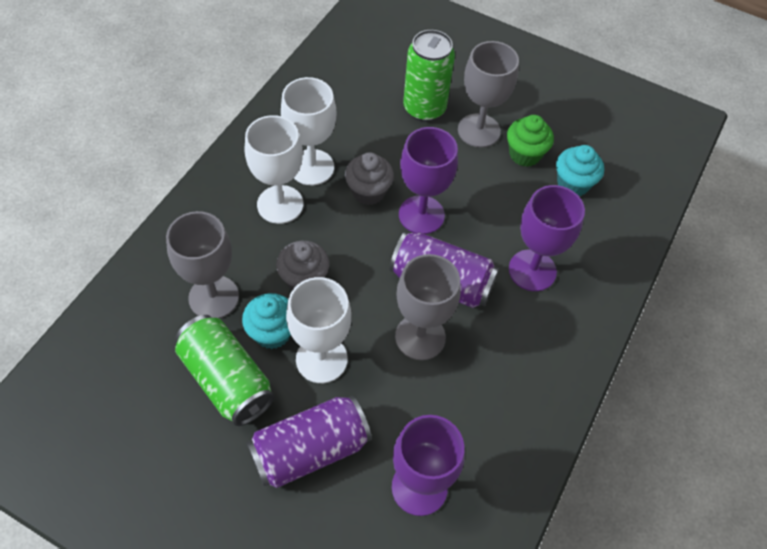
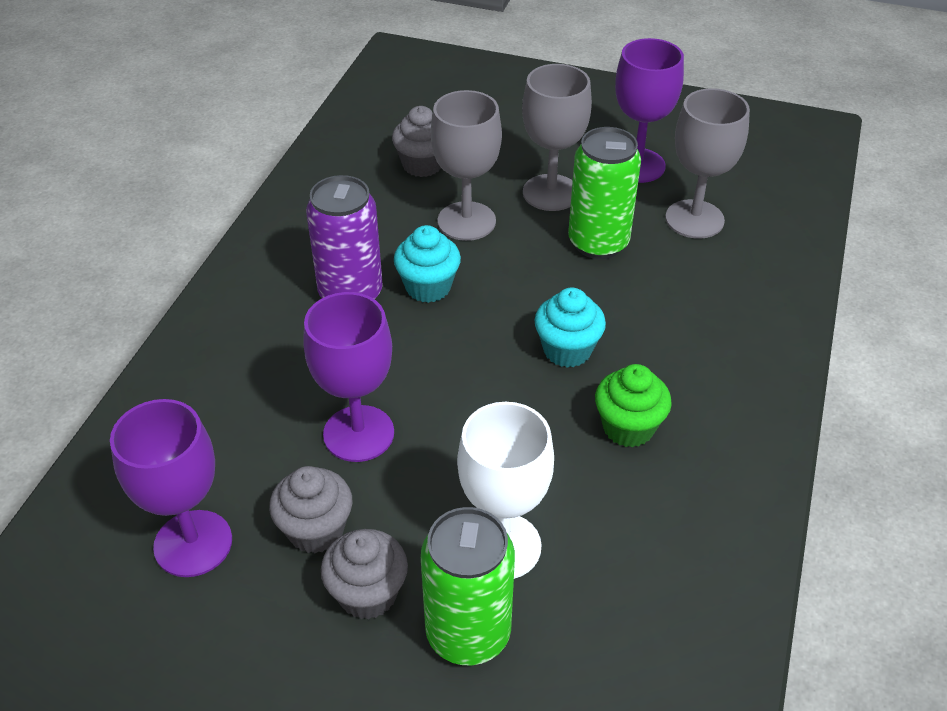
grey cupcake: [276,241,329,290] [345,152,394,205] = 2 -> [269,466,352,553] [321,529,408,619] [392,106,441,177] = 3
purple can: [247,396,372,488] [389,231,499,308] = 2 -> [306,175,383,299] = 1
white goblet: [245,115,303,224] [281,77,336,185] [286,277,352,383] = 3 -> [457,402,554,579] = 1

